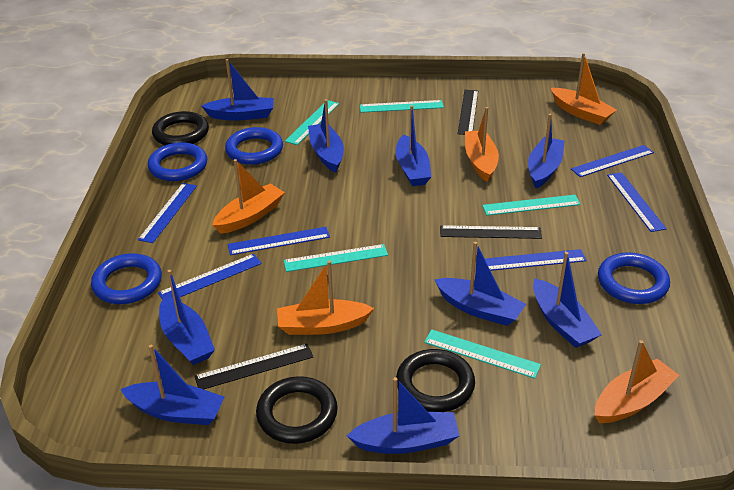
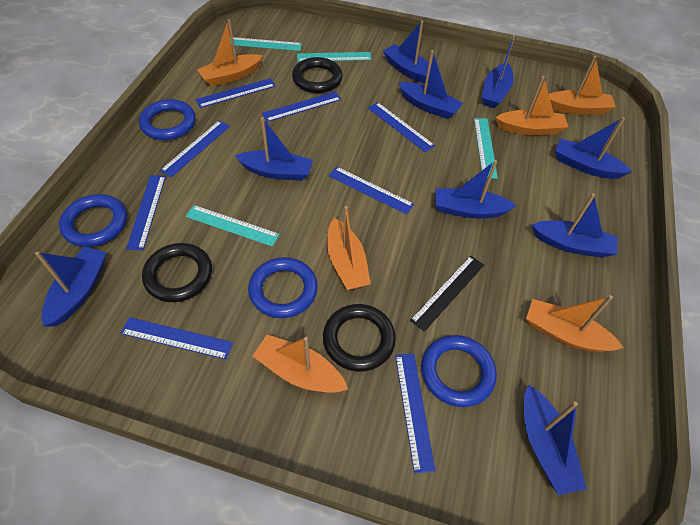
black ruler: [194,344,313,389] [440,225,542,239] [458,90,478,135] = 3 -> [410,256,484,332] = 1
blue ruler: [138,183,197,243] [158,254,262,299] [228,227,330,255] [485,249,587,271] [571,145,654,177] [607,172,667,232] = 6 -> [120,317,233,359] [126,175,166,250] [160,121,230,177] [196,78,276,108] [262,91,341,122] [329,167,414,214] [368,102,435,152] [395,353,436,473] = 8
orange boat: [212,159,285,234] [277,260,374,335] [465,107,499,182] [551,53,617,125] [595,340,680,423] = 5 -> [197,19,263,86] [253,335,348,393] [327,206,371,290] [495,76,568,135] [526,295,624,352] [549,56,616,115] = 6
turquoise ruler: [283,244,388,272] [285,100,339,145] [360,100,444,113] [424,329,541,379] [482,195,581,216] = 5 -> [186,205,280,247] [230,37,302,51] [297,52,372,62] [474,118,498,179] = 4

